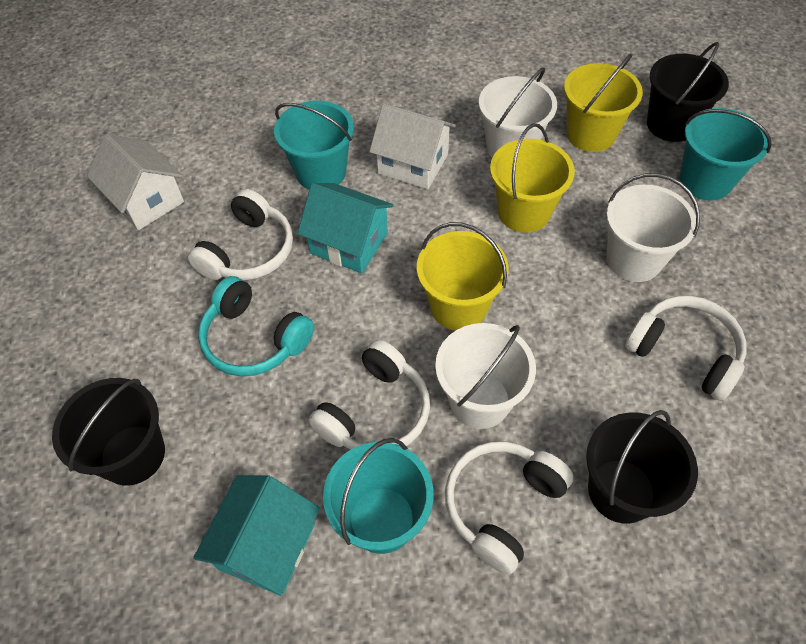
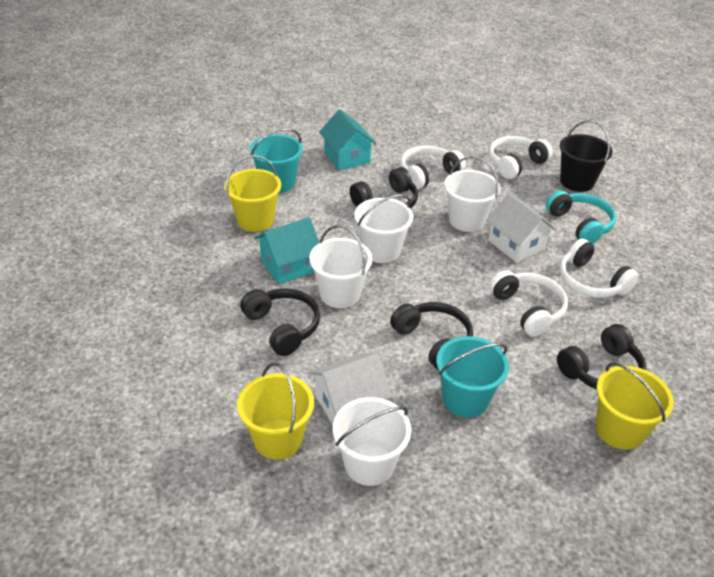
black bucket: [52,378,165,486] [586,410,698,524] [647,42,729,142] = 3 -> [560,120,613,192] = 1
black headphones: none = 0 -> [240,288,320,356] [349,167,418,209] [390,302,473,370] [557,324,646,390] = 4
turquoise bucket: [274,101,354,190] [323,438,434,554] [679,108,772,200] = 3 -> [249,128,303,193] [436,336,509,417] = 2
white bucket: [435,323,536,429] [479,67,557,158] [606,173,700,282] = 3 -> [309,225,372,308] [333,397,411,486] [354,194,413,263] [444,156,500,232] = 4

